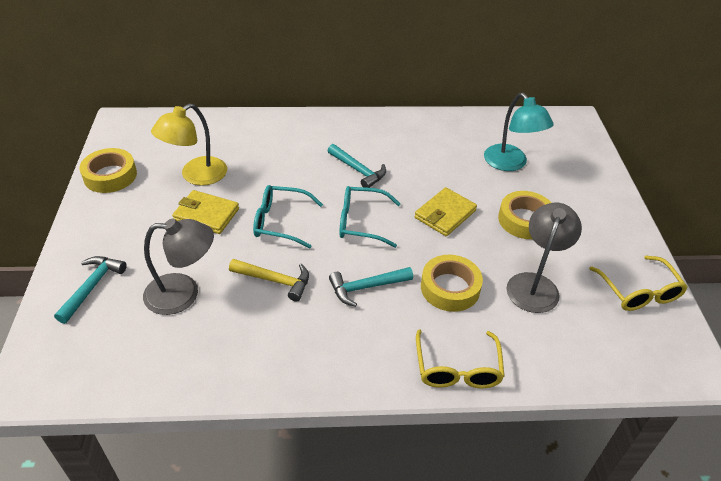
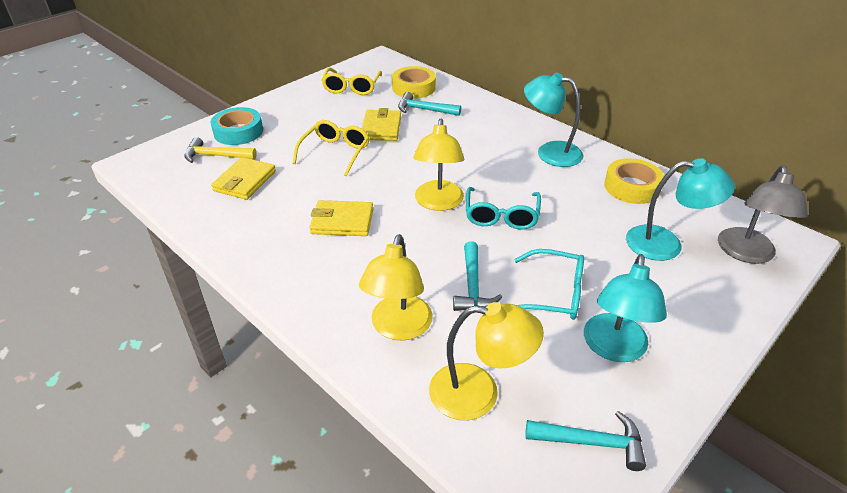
grey lamp: [143,219,214,315] [506,203,582,313] = 2 -> [718,165,808,264] = 1
turquoise lamp: [484,93,554,171] = 1 -> [524,72,583,167] [584,254,667,362] [626,158,735,261] = 3
turquoise tape: none = 0 -> [210,107,263,145] = 1
yellow lamp: [151,104,227,186] = 1 -> [359,234,433,340] [414,119,464,211] [429,302,544,420] = 3
yellow tape: [79,148,137,193] [421,255,483,312] [498,191,551,239] = 3 -> [392,66,436,99] [604,158,664,204] = 2
yellow wallet: [172,190,239,234] [415,187,477,236] = 2 -> [211,157,276,200] [310,200,373,236] [362,108,401,141] = 3

